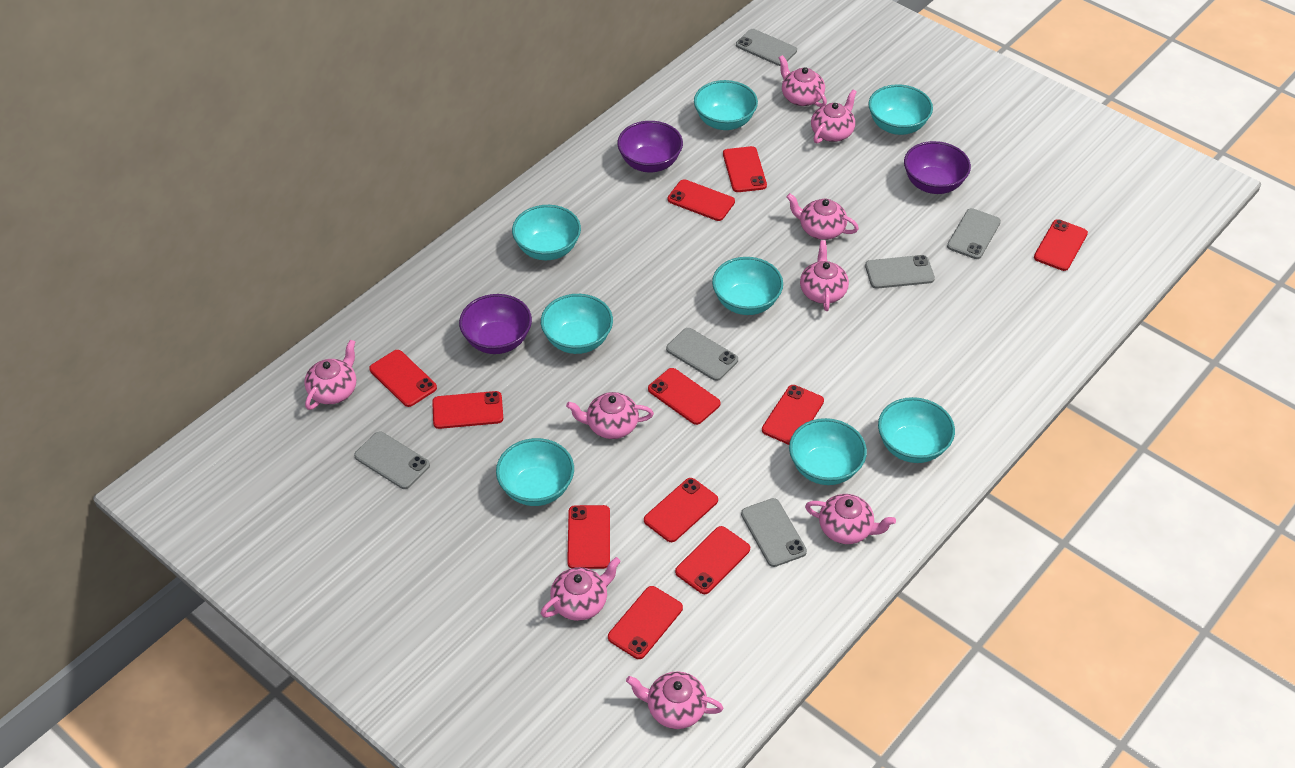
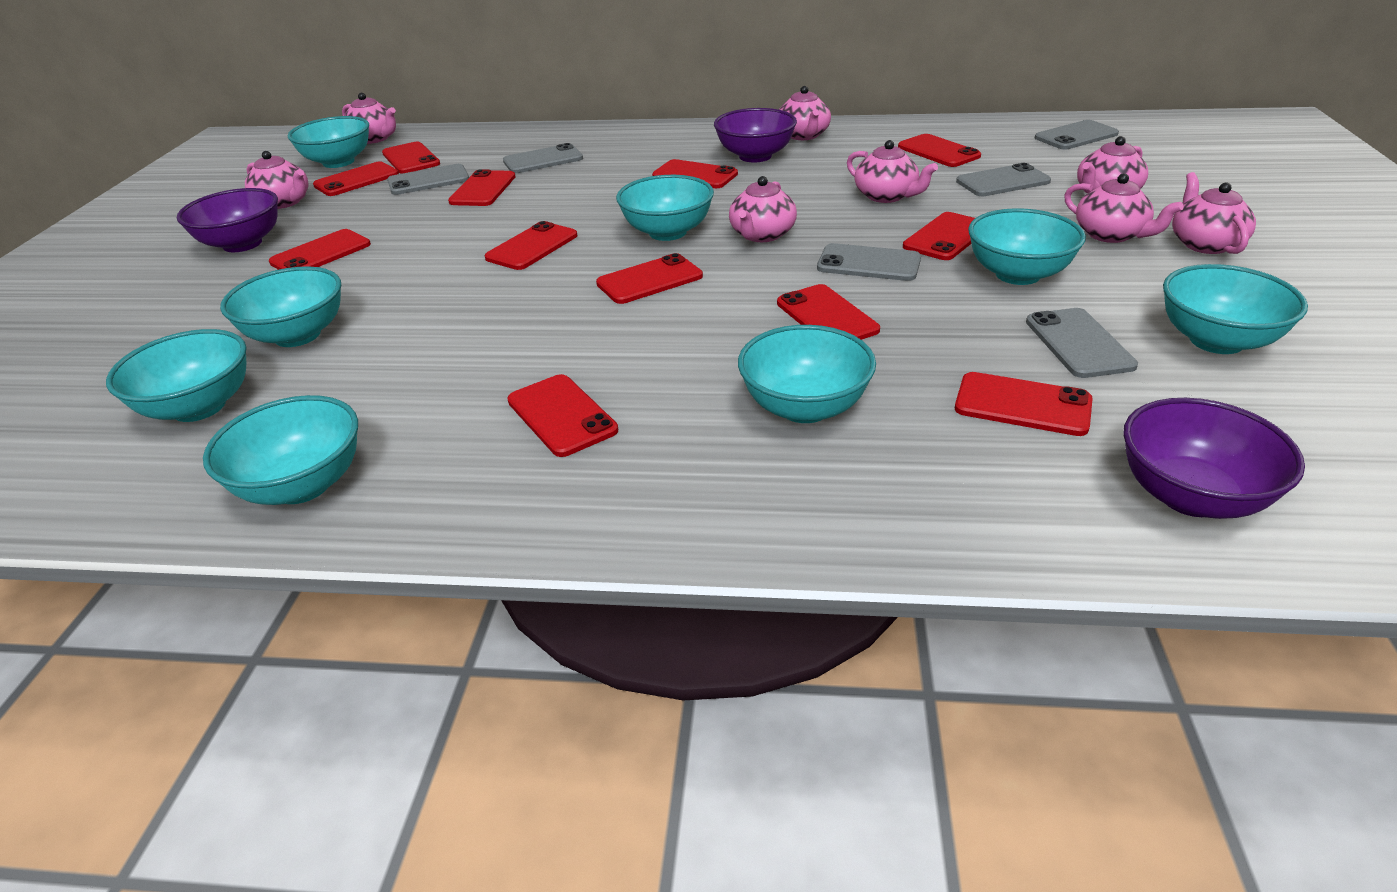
pink teapot: [304,339,356,410] [541,557,621,621] [566,392,654,439] [626,671,723,729] [779,55,827,107] [786,193,859,240] [800,240,849,311] [805,494,896,544] [811,90,857,143] = 9 -> [245,151,309,209] [342,93,396,144] [729,176,797,242] [779,86,831,140] [847,140,938,203] [1064,173,1184,243] [1077,136,1148,193] [1172,172,1256,254] = 8
red phone: [369,350,437,407] [432,391,503,429] [567,505,610,569] [608,586,683,659] [644,478,718,542] [648,368,721,425] [667,179,735,221] [675,526,750,594] [723,146,767,192] [762,385,824,445] [1034,219,1088,271] = 11 -> [269,229,371,270] [313,161,399,196] [382,141,440,173] [448,169,516,206] [485,221,577,270] [507,374,618,457] [596,253,703,304] [652,159,738,188] [777,284,880,340] [898,134,981,167] [903,212,975,260] [955,372,1093,436] = 12

